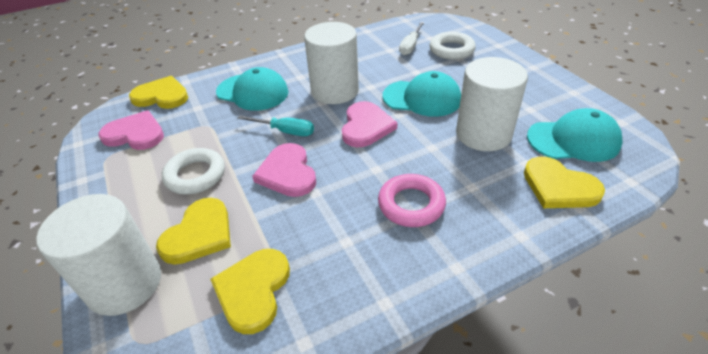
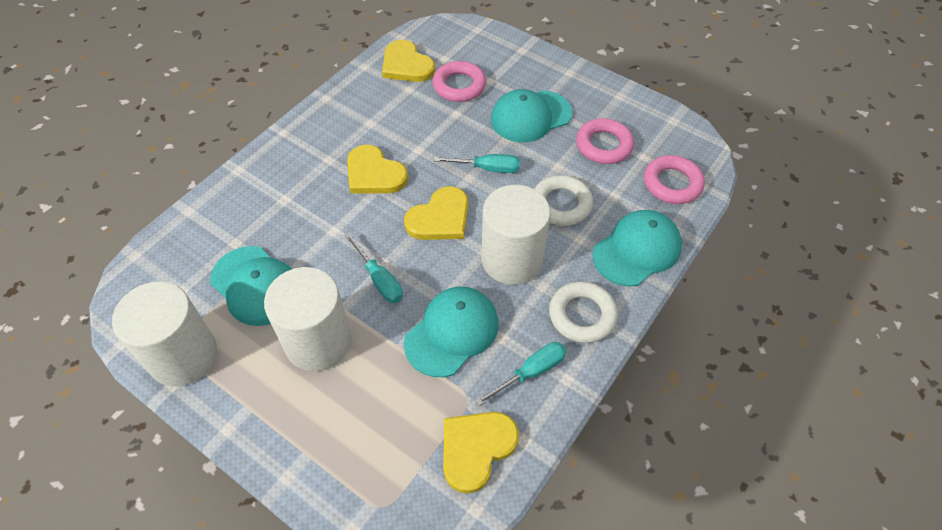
pink heart: [98,110,164,150] [252,143,316,197] [342,101,397,147] = 3 -> none = 0
pink ring: [378,174,446,227] = 1 -> [432,61,486,102] [576,118,634,164] [644,155,705,204] = 3
turquoise cap: [216,67,288,111] [383,71,461,117] [527,108,622,162] = 3 -> [210,246,292,326] [404,287,499,377] [491,89,572,142] [592,210,682,286] = 4
turquoise screwdriver: [237,115,314,136] = 1 -> [345,233,403,303] [433,154,520,173] [475,342,566,406] = 3
white screwdriver: [399,22,425,55] = 1 -> none = 0

